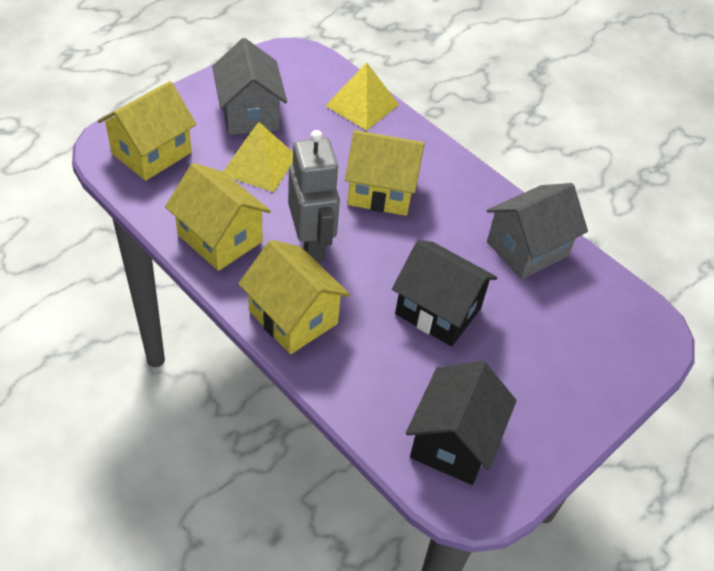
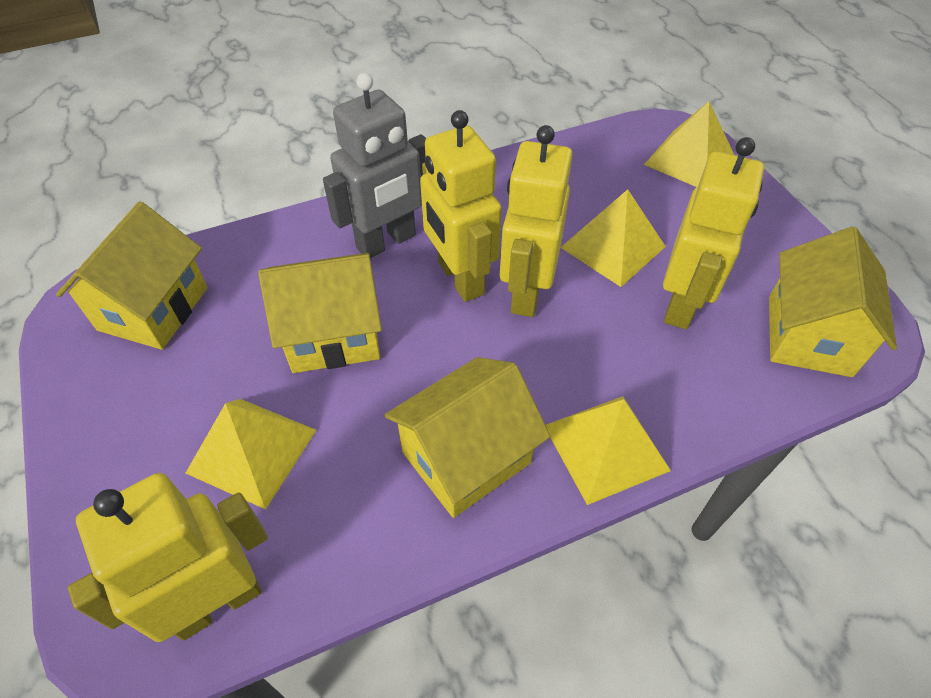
black house: [392,240,497,346] [406,361,517,485] = 2 -> none = 0
grey house: [212,38,287,135] [487,183,588,279] = 2 -> none = 0
yellow pyramid: [223,122,293,192] [325,62,399,131] = 2 -> [186,399,316,509] [546,396,671,505] [560,189,666,287] [644,101,734,187] = 4
yellow robot: none = 0 -> [68,473,268,642] [420,110,502,302] [500,125,573,317] [663,137,764,329] = 4

